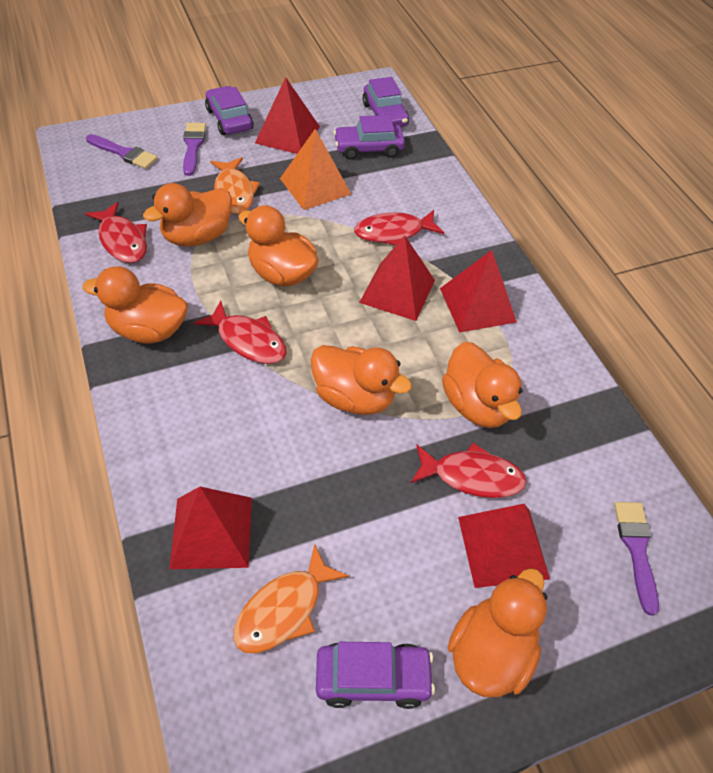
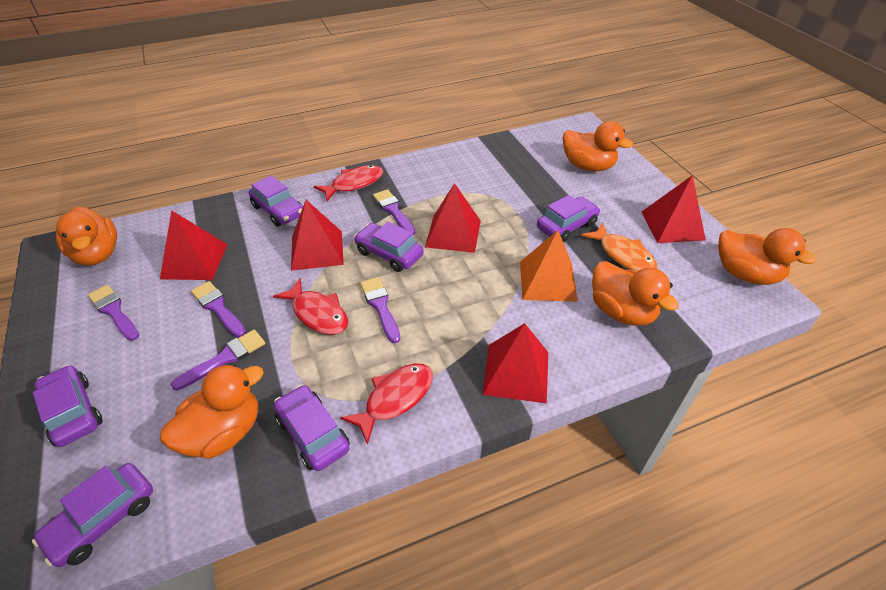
orange duck: [82,266,188,344] [143,183,232,247] [238,205,318,287] [311,345,412,415] [442,342,523,428] [448,568,547,697] = 6 -> [56,207,117,266] [160,364,264,459] [563,121,633,171] [592,261,679,326] [718,228,816,285] = 5
orange fish: [210,157,260,214] [233,544,349,653] = 2 -> [581,223,657,271] = 1
purple brush: [86,134,158,169] [183,123,206,176] [614,502,659,615] = 3 -> [88,285,139,341] [171,329,265,391] [191,281,246,338] [360,277,400,343] [373,189,415,235] = 5
purple car: [205,86,253,135] [316,642,435,709] [333,115,405,160] [362,77,409,127] = 4 -> [32,463,153,567] [33,365,103,447] [249,175,303,227] [274,385,350,471] [354,222,424,272] [537,195,600,242] = 6
red fish: [85,202,147,263] [194,300,287,364] [354,210,444,245] [411,443,527,498] = 4 -> [273,278,348,335] [314,165,383,201] [340,364,433,445] = 3

